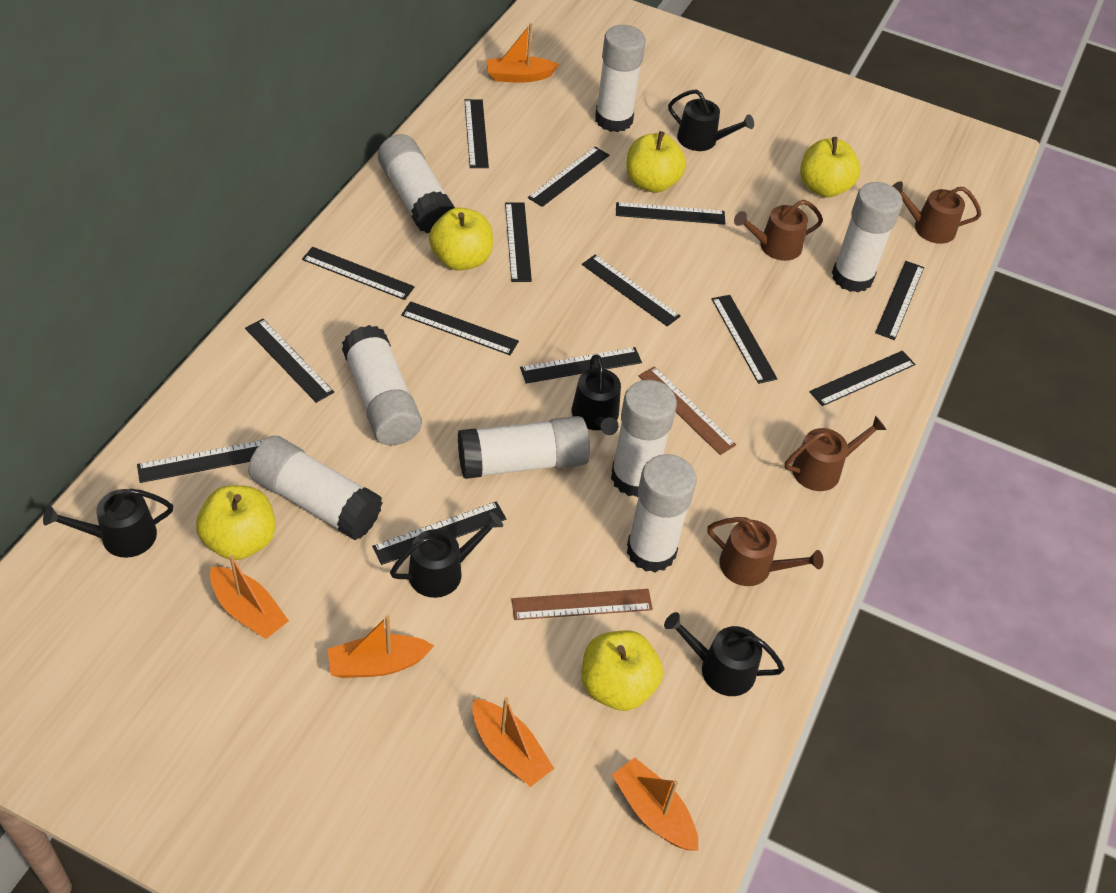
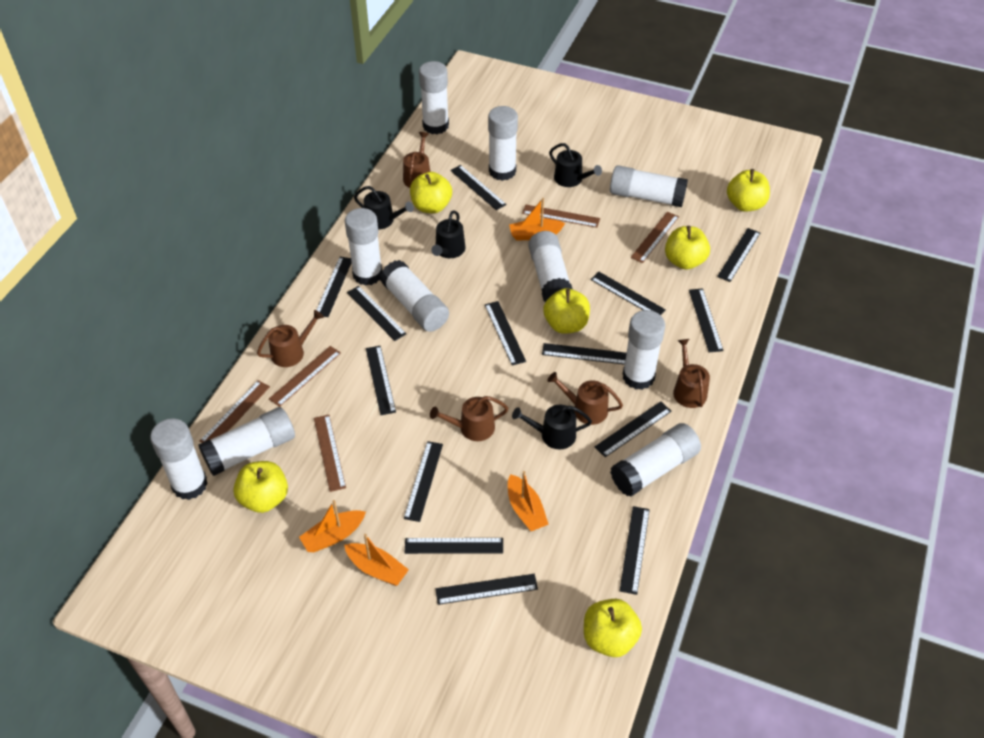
black watering can: [43,489,173,558] [390,512,503,598] [572,354,621,435] [664,612,785,696] [668,89,754,151] = 5 -> [354,186,414,230] [431,210,465,258] [512,405,592,450] [549,143,602,187] = 4
brown ruler: [512,589,653,620] [639,366,736,455] = 2 -> [200,380,270,443] [269,346,341,407] [314,415,346,492] [522,204,600,228] [631,212,679,263] = 5
brown watering can: [707,517,823,586] [734,200,823,261] [785,416,887,491] [893,181,981,244] = 4 -> [257,310,324,367] [403,132,430,188] [430,396,508,441] [548,372,623,425] [673,339,710,408] = 5
orange boat: [210,555,289,639] [327,615,434,678] [472,697,554,787] [486,23,559,83] [612,757,698,851] = 5 -> [299,500,366,552] [344,534,409,586] [508,471,549,531] [509,198,565,241] = 4
white glue stick: [248,436,382,540] [342,325,422,445] [378,134,455,233] [458,416,590,479] [595,25,646,132] [611,380,677,497] [627,454,697,573] [832,182,903,292] = 8 -> [150,418,208,500] [198,407,295,476] [345,208,382,286] [380,260,449,332] [419,61,449,134] [488,106,518,181] [528,231,572,302] [610,165,688,207] [610,423,701,497] [623,310,665,390] = 10
yellow apple: [196,485,276,560] [429,207,493,271] [582,630,663,711] [626,131,686,193] [800,137,860,198] = 5 -> [233,461,288,513] [410,172,452,213] [543,288,590,334] [584,599,642,657] [665,226,710,270] [727,169,770,212] = 6

